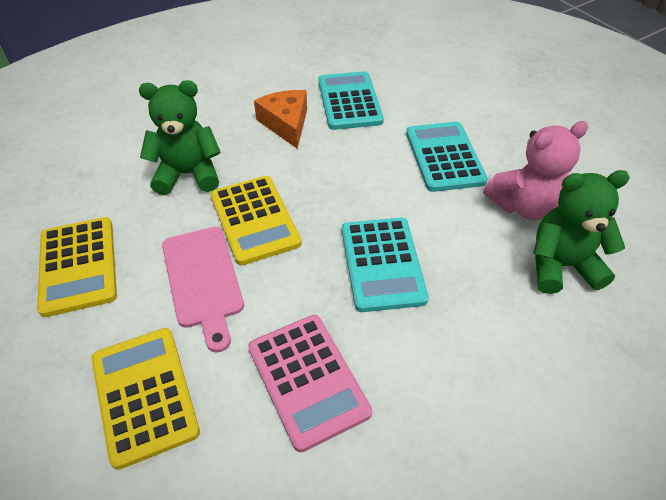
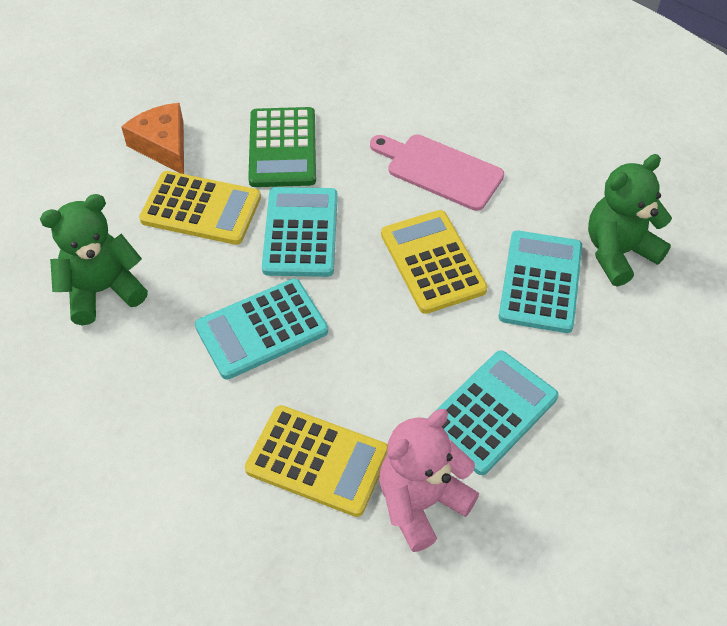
green calculator: none = 0 -> [248,107,316,187] = 1
pink calculator: [248,315,372,452] = 1 -> none = 0
turquoise calculator: [318,71,384,130] [342,218,429,312] [406,122,488,192] = 3 -> [195,278,328,380] [262,187,338,277] [427,350,558,475] [499,230,582,333] = 4

